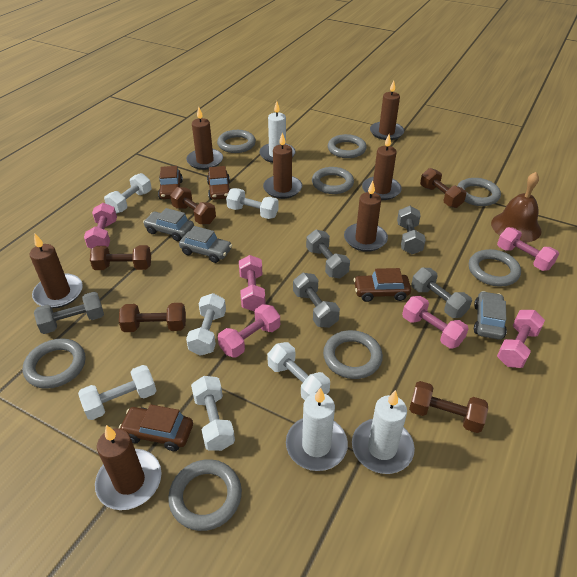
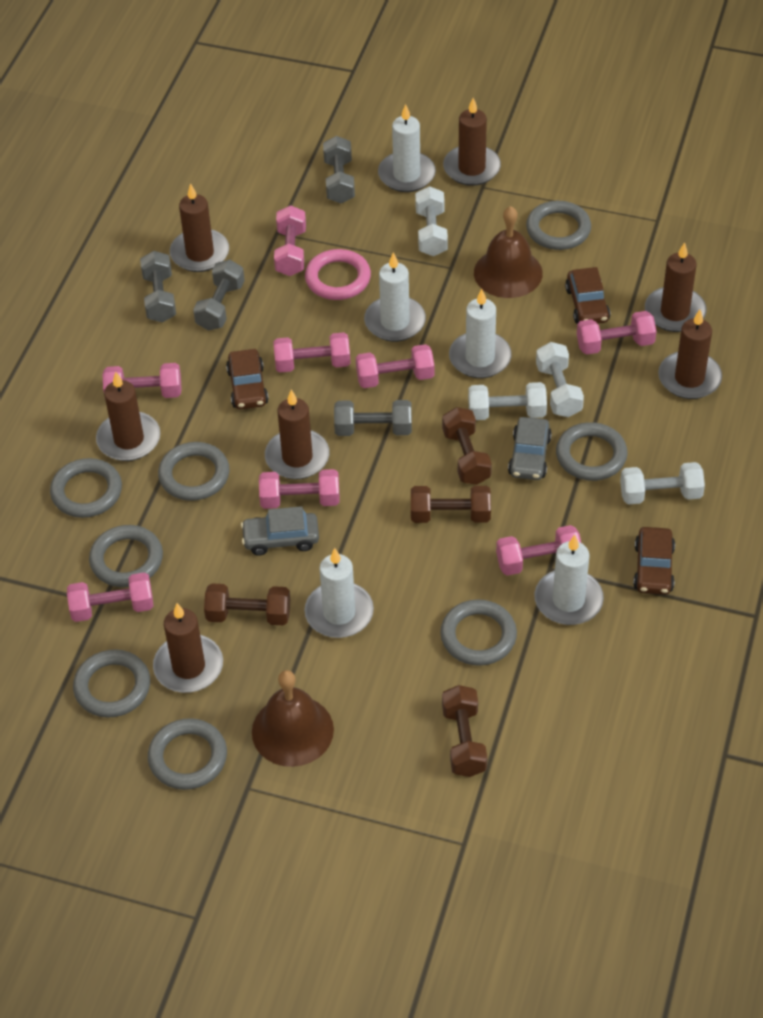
brown bell: [491,172,541,243] = 1 -> [252,670,334,767] [474,206,543,298] = 2
brown car: [119,404,193,451] [158,166,183,199] [207,166,231,200] [354,268,411,302] = 4 -> [226,349,269,409] [565,267,610,324] [633,527,675,595] = 3
brown dumbbell: [90,245,151,270] [119,303,186,332] [170,187,216,225] [409,381,488,433] [420,168,467,208] = 5 -> [204,583,290,625] [411,486,491,523] [442,407,492,485] [442,685,487,777] = 4
grey car: [143,208,194,241] [179,226,232,263] [474,291,507,340] = 3 -> [241,506,319,556] [508,417,552,480] = 2
grey dumbbell: [34,292,104,334] [293,273,340,328] [306,230,350,278] [397,206,426,254] [411,268,472,318] = 5 -> [140,251,176,323] [193,260,245,331] [323,136,355,204] [334,400,412,436] = 4
pink dumbbell: [84,203,117,249] [218,304,280,358] [239,255,266,311] [402,296,469,348] [497,227,559,271] [497,310,545,368] = 6 -> [67,572,154,622] [103,363,182,398] [259,469,339,509] [273,332,351,372] [274,205,306,276] [356,344,434,388] [496,525,581,576] [577,311,656,355] = 8
pink ring: none = 0 -> [305,249,371,300] = 1
white candle: [259,101,296,163] [286,387,348,471] [352,390,415,474] = 3 -> [304,548,374,638] [364,252,426,342] [378,104,436,192] [449,289,512,378] [534,535,604,625] = 5
white dumbbell: [78,365,157,420] [104,173,152,214] [186,293,226,356] [191,376,235,451] [226,188,279,219] [267,342,330,400] = 6 -> [415,186,448,256] [468,382,547,420] [536,342,584,417] [620,462,705,505] = 4

